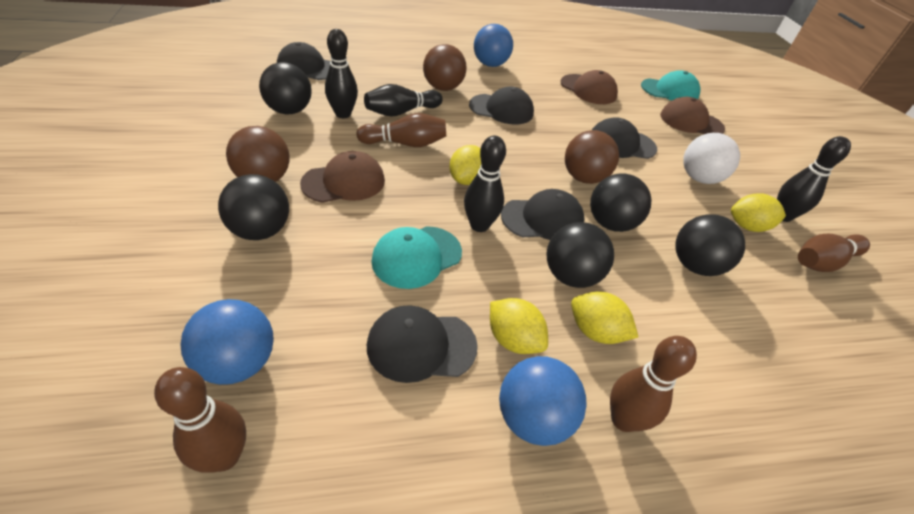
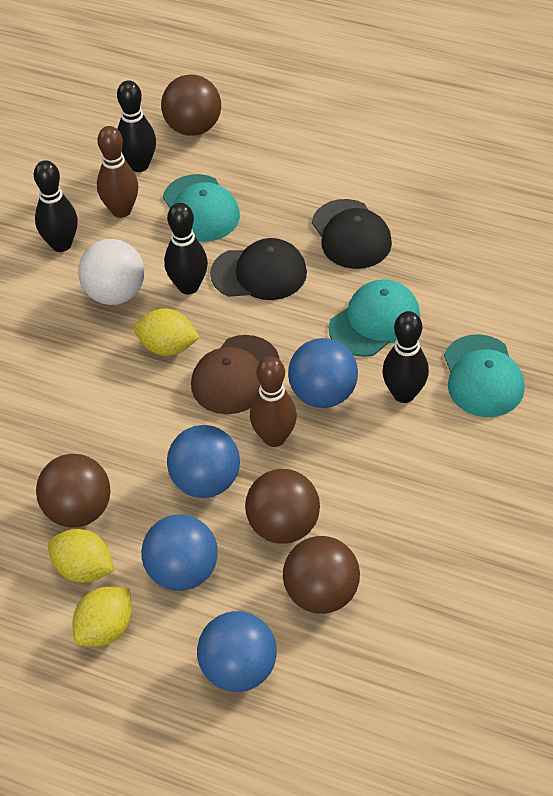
black ball: [218,174,289,240] [259,62,312,114] [547,222,614,288] [590,173,651,232] [675,214,745,276] = 5 -> none = 0
black cap: [277,42,330,80] [367,305,478,383] [469,86,534,124] [501,189,585,240] [592,117,657,159] = 5 -> [210,238,307,300] [312,199,392,269] = 2
blue ball: [180,299,274,385] [474,24,513,67] [499,356,587,446] = 3 -> [141,515,218,591] [167,425,240,498] [197,611,277,692] [288,338,358,408] = 4
brown ball: [226,126,290,182] [423,44,466,91] [565,130,619,184] = 3 -> [36,454,111,528] [161,75,221,135] [245,469,320,544] [283,536,360,614] = 4
brown bowling pin: [154,367,246,473] [356,113,446,147] [610,336,697,432] [798,234,870,272] = 4 -> [97,126,138,218] [250,356,297,447] = 2
brown cap: [300,151,385,203] [561,70,618,104] [660,97,725,134] = 3 -> [191,335,279,414] = 1
turquoise cap: [371,226,462,289] [641,70,700,101] = 2 -> [163,174,240,242] [329,279,420,357] [444,334,525,417] = 3
yellow lemon: [449,145,481,185] [490,298,548,354] [571,291,638,344] [731,193,786,232] = 4 -> [48,529,114,583] [73,587,132,647] [134,308,200,356] = 3

